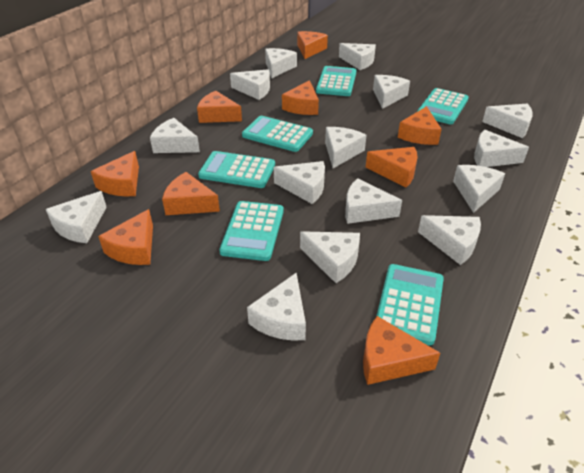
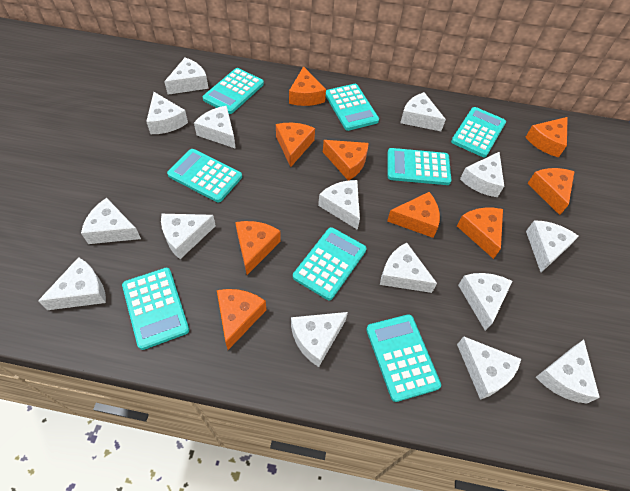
turquoise calculator: [198,151,275,188] [219,201,284,261] [242,116,313,152] [316,66,356,96] [376,264,444,345] [417,88,469,124] = 6 -> [122,268,189,350] [167,149,242,202] [203,68,264,114] [293,227,367,300] [326,84,379,131] [366,314,441,402] [387,148,452,185] [451,107,506,157] = 8

